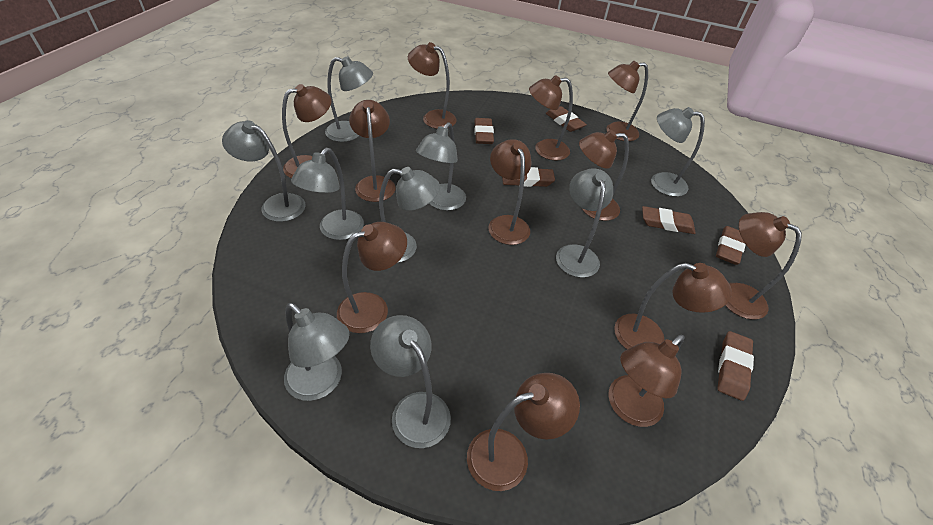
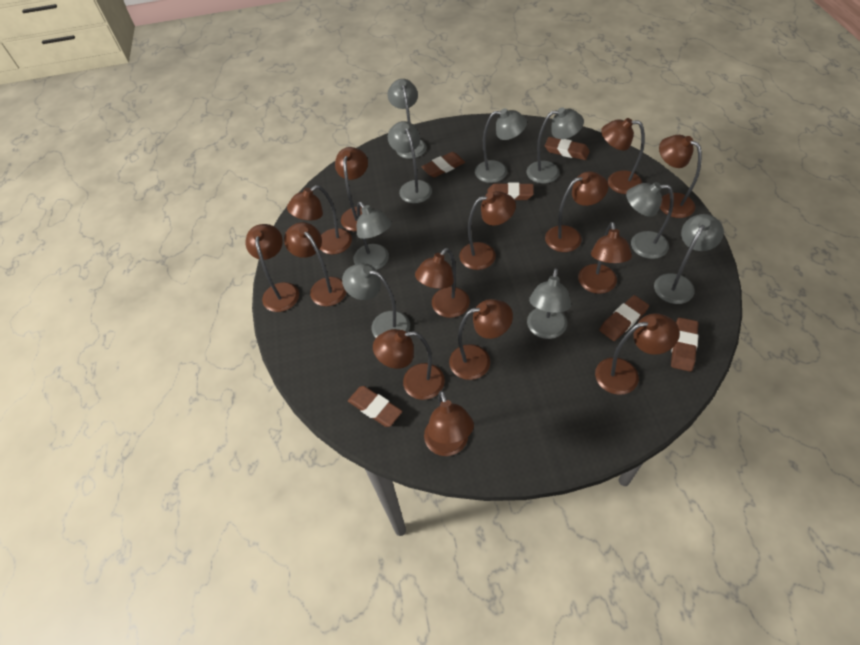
brown lamp: [282,84,332,178] [337,222,407,333] [349,100,396,202] [408,42,457,129] [467,373,580,491] [488,139,532,245] [529,75,573,160] [579,130,629,221] [606,61,648,141] [608,335,684,427] [614,263,732,349] [725,212,802,320] = 12 -> [245,224,299,312] [284,222,347,306] [287,185,352,254] [335,147,368,232] [373,329,445,400] [415,248,470,318] [424,390,474,456] [449,299,513,380] [459,191,516,270] [545,171,608,252] [578,222,632,294] [595,313,680,395] [601,118,645,194] [659,135,702,218] = 14

